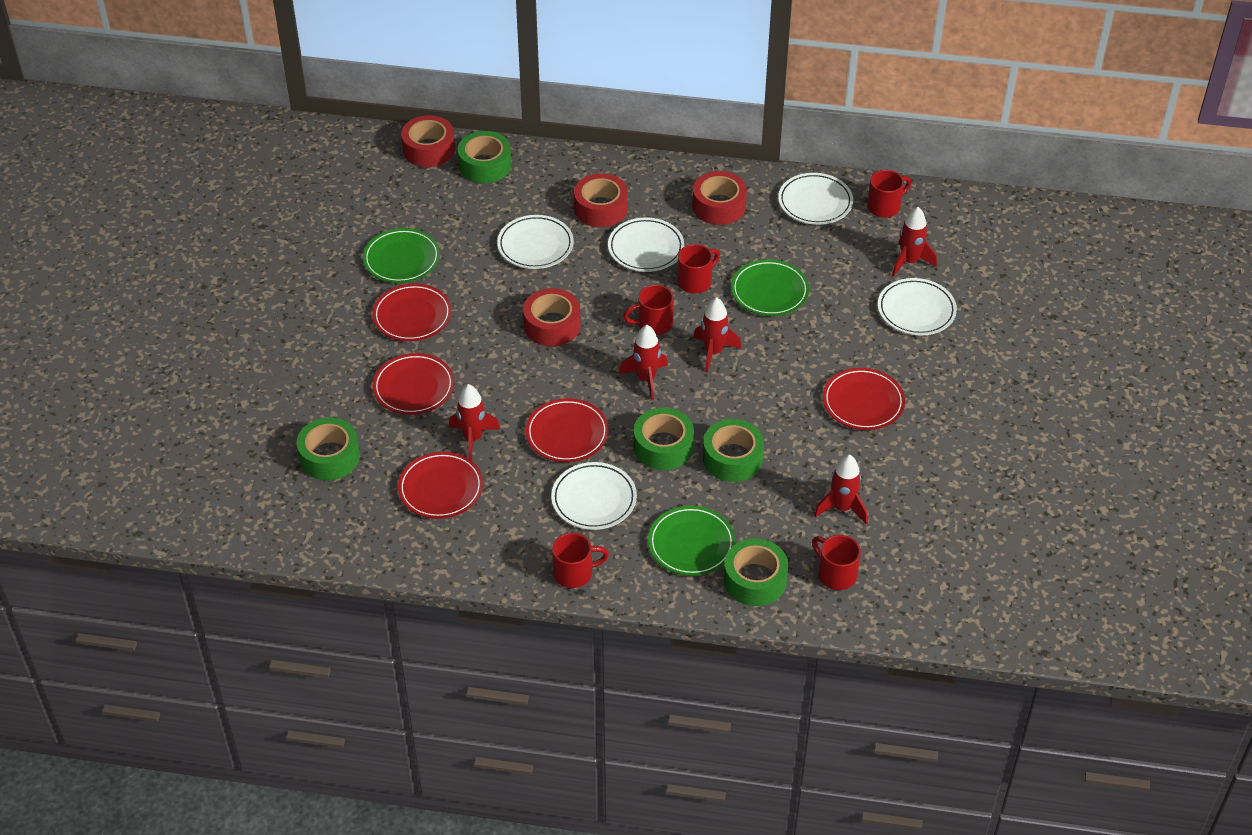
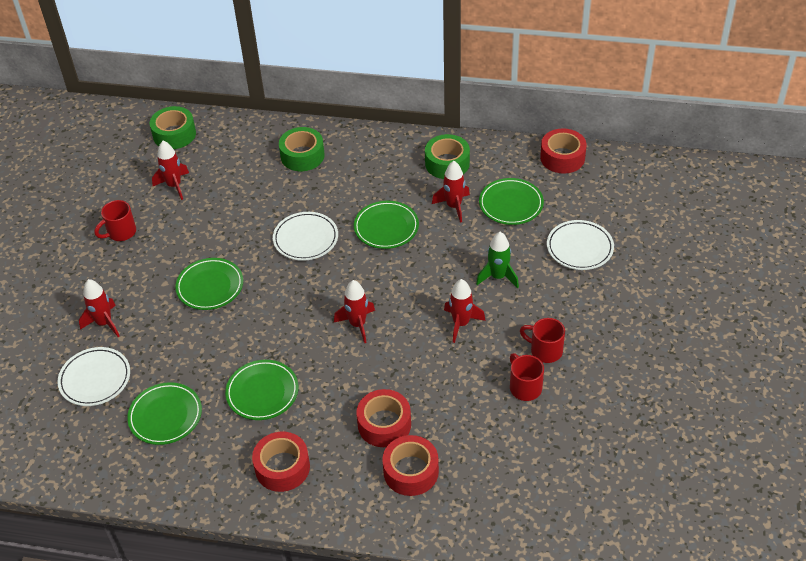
green plate: [363,228,440,283] [648,506,735,576] [731,259,809,316] = 3 -> [127,382,202,445] [175,258,243,310] [225,360,299,420] [354,201,419,249] [479,178,544,225] = 5
green rocket: none = 0 -> [476,232,519,288] = 1
green tape: [297,417,360,480] [458,131,511,183] [634,408,694,470] [703,419,764,482] [724,539,788,606] = 5 -> [149,106,196,149] [279,127,325,171] [425,134,470,179] = 3
red mug: [552,533,609,588] [623,285,674,335] [677,244,720,293] [812,535,861,590] [867,170,911,217] = 5 -> [94,200,136,241] [510,353,544,401] [520,318,565,363] = 3
red plate: [372,284,452,341] [372,353,454,415] [398,452,483,519] [525,398,609,462] [823,368,905,430] = 5 -> none = 0
white plate: [497,215,574,269] [551,462,637,530] [608,217,684,272] [778,173,853,225] [878,278,957,336] = 5 -> [58,347,130,406] [273,212,338,261] [547,220,614,270] = 3

